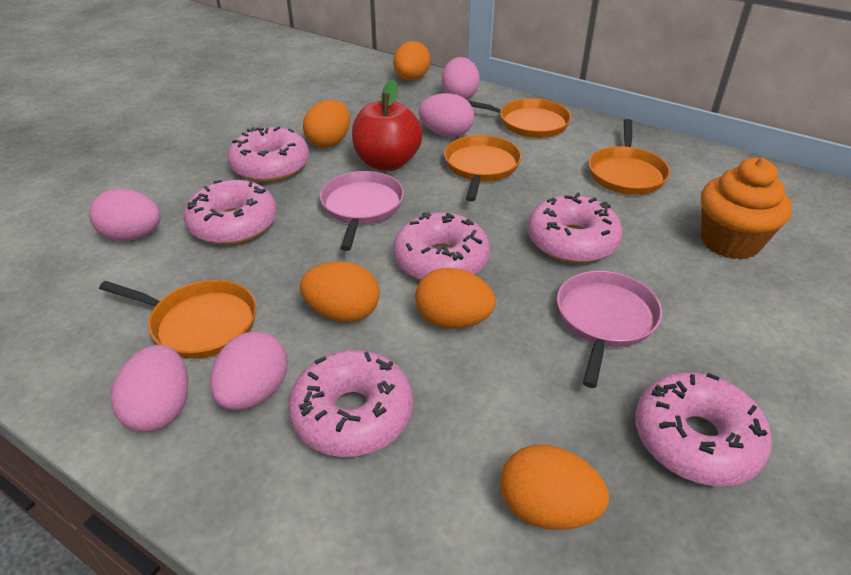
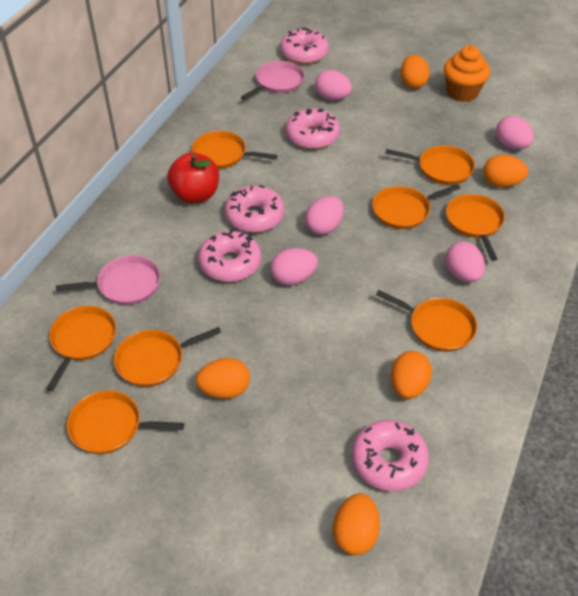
orange pan: [99,280,257,359] [444,135,522,202] [467,98,571,138] [589,119,670,195] = 4 -> [46,306,116,391] [67,390,184,454] [114,327,221,387] [192,131,278,169] [372,184,461,229] [376,290,477,352] [385,145,475,185] [446,194,505,261] = 8
pink donut: [184,180,277,245] [227,126,309,182] [288,350,413,457] [393,212,490,281] [527,192,623,263] [635,372,772,486] = 6 -> [198,229,261,282] [224,185,284,233] [280,27,329,64] [286,108,340,149] [352,420,429,491] = 5

